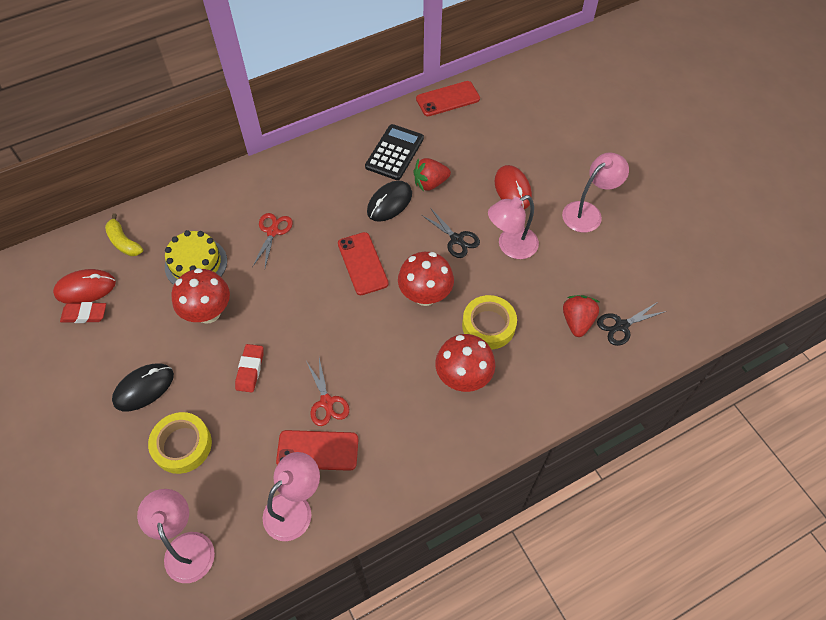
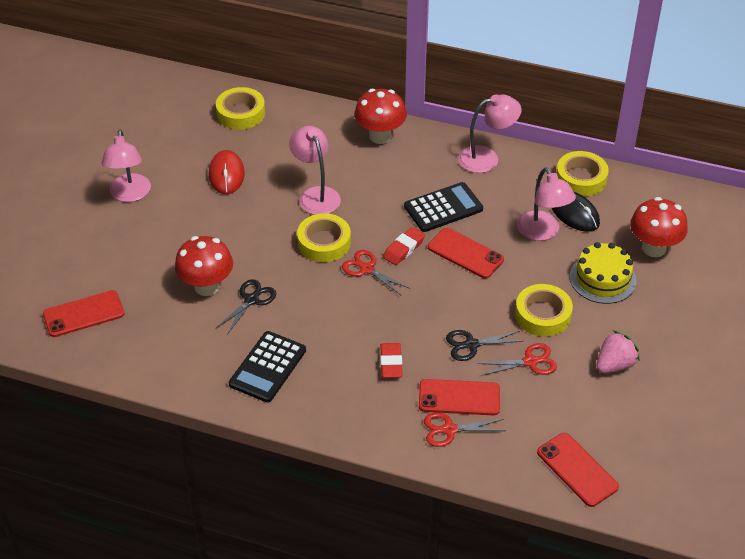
black calculator: [365,124,424,180] = 1 -> [229,331,306,403] [404,182,483,232] = 2
black mouse: [112,363,174,411] [367,181,412,222] = 2 -> [552,192,600,232] = 1
pink strawberry: none = 0 -> [597,330,640,373] = 1
red mouse: [53,269,116,304] [495,165,532,209] = 2 -> [209,150,245,194] = 1
red phone: [276,430,358,471] [338,232,389,295] [416,81,480,116] = 3 -> [43,290,124,337] [419,379,500,415] [428,228,504,278] [537,433,619,507] = 4
red scissors: [252,213,293,267] [306,358,349,426] = 2 -> [342,250,410,295] [424,412,506,447] [478,343,557,376] = 3
red strawberry: [413,158,451,191] [563,295,599,337] = 2 -> none = 0
yellow banana: [105,214,143,256] = 1 -> none = 0
yellow tape: [148,412,212,474] [462,295,517,349] = 2 -> [216,87,265,130] [297,213,351,262] [515,284,573,337] [556,151,609,197] = 4

